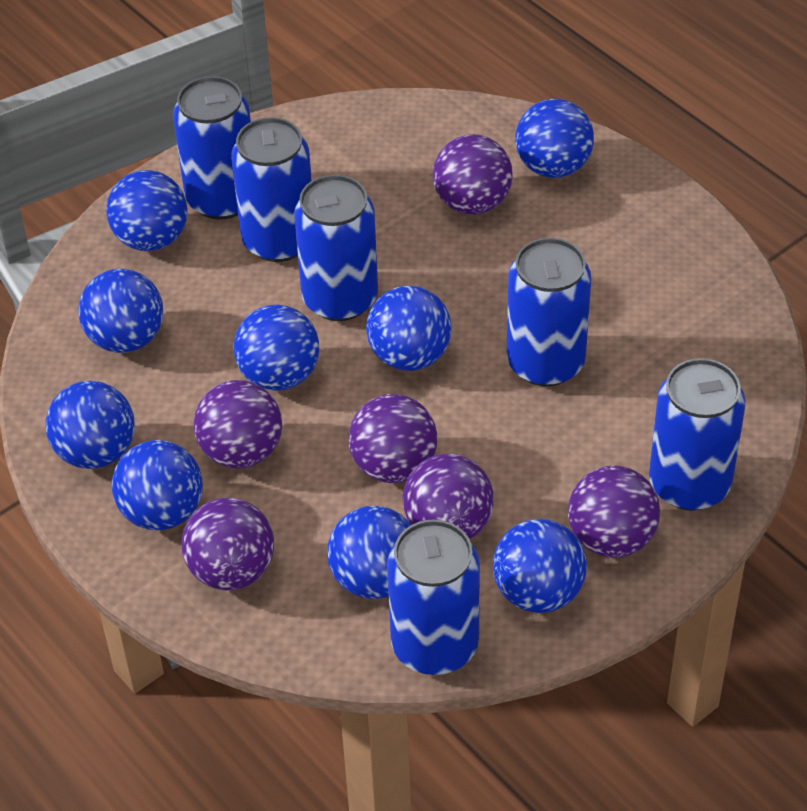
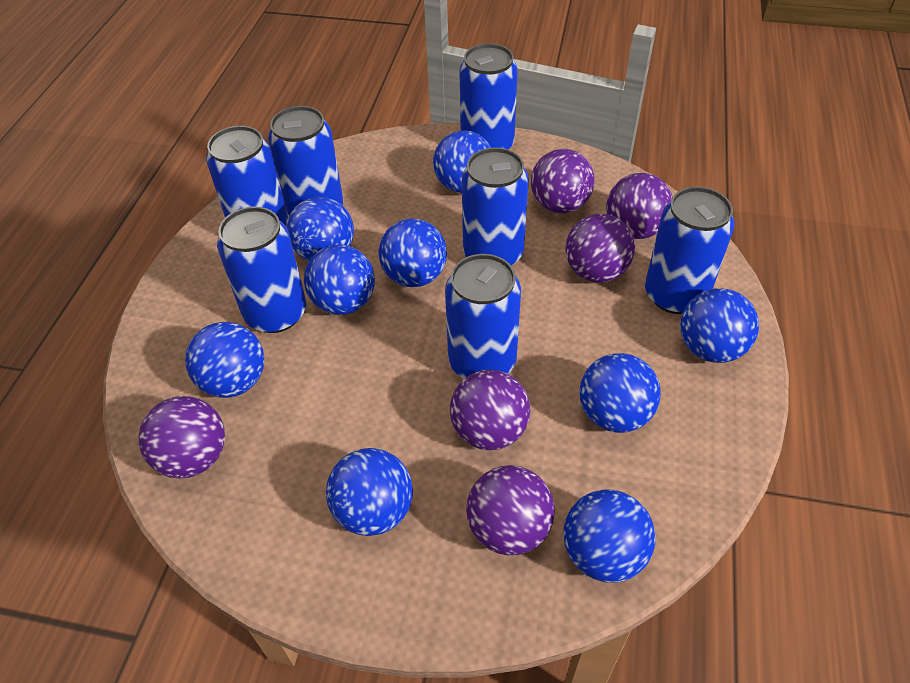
blue can: [173,76,251,220] [231,117,312,262] [294,175,378,321] [387,519,480,675] [507,238,591,386] [649,358,745,511] = 6 -> [206,126,288,227] [217,207,306,333] [268,106,343,215] [445,254,521,379] [460,44,518,149] [462,148,529,265] [645,187,735,314] = 7

